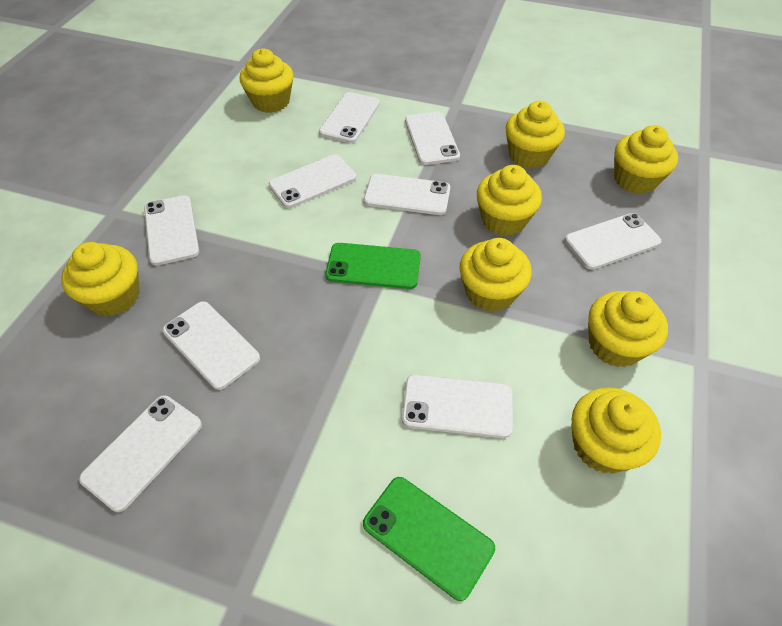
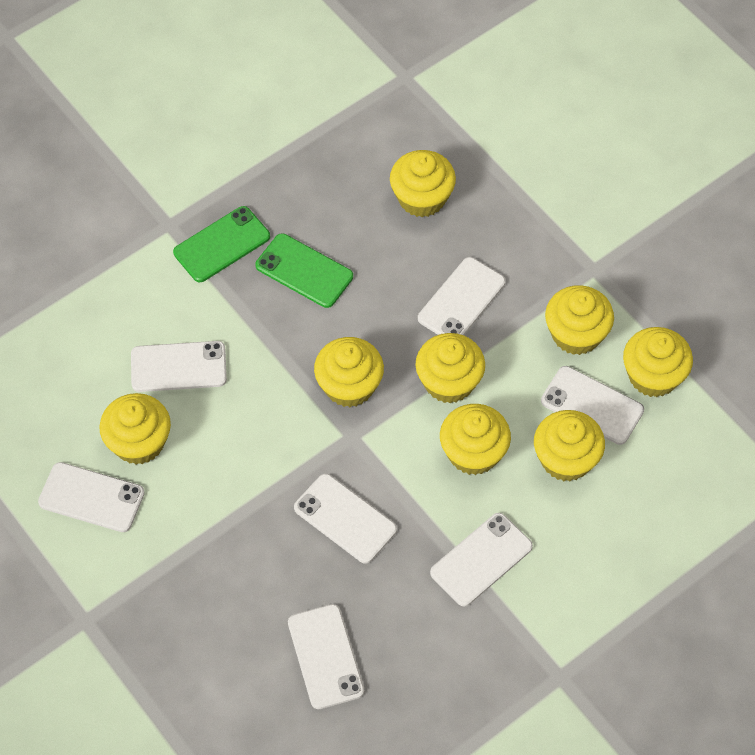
white phone: [79,395,202,512] [144,195,199,266] [162,301,260,390] [269,155,356,208] [319,92,380,143] [364,174,450,215] [402,374,513,438] [405,111,460,165] [565,213,661,270] = 9 -> [38,462,145,532] [131,341,227,392] [288,604,364,709] [294,474,397,564] [418,257,505,335] [430,513,533,606] [541,366,644,445] = 7

